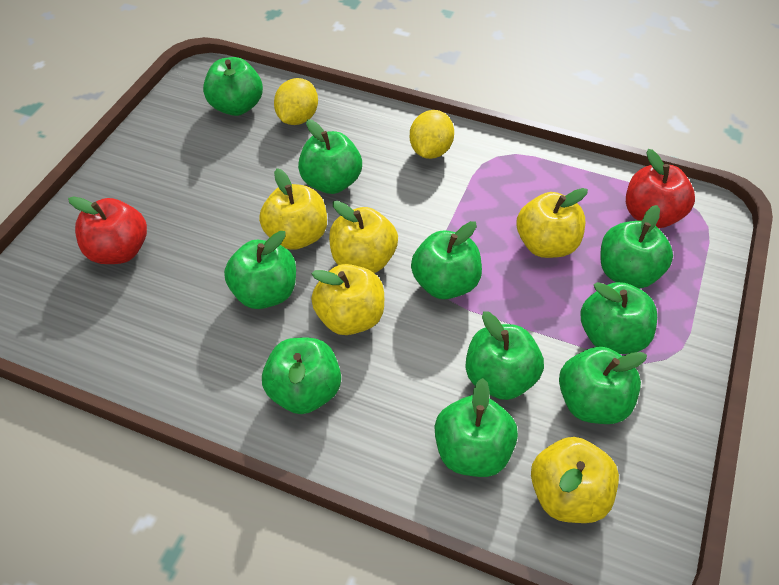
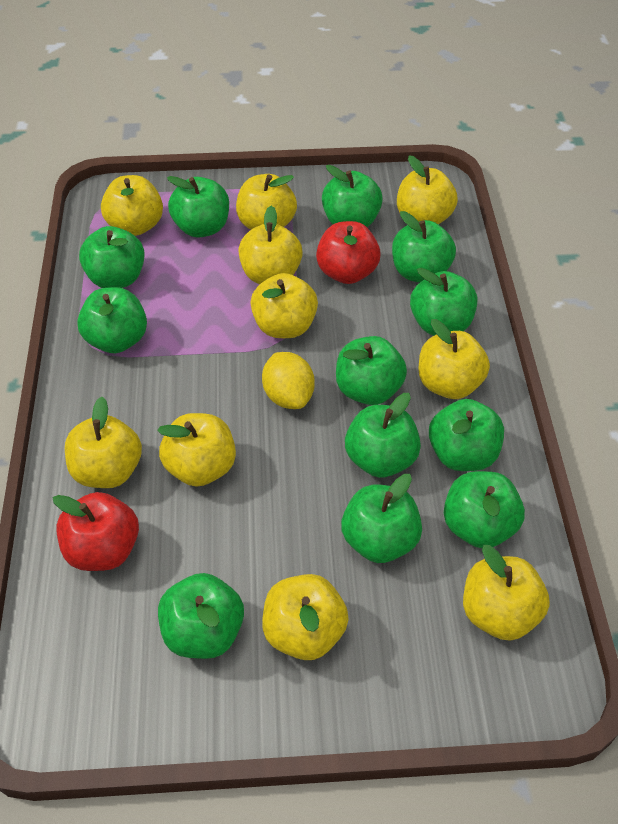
green apple: [203,57,263,116] [224,231,296,309] [262,338,341,414] [298,119,362,194] [411,221,482,299] [435,378,518,477] [465,311,544,400] [559,347,647,424] [580,282,657,354] [600,205,673,289] = 10 -> [77,287,147,353] [79,226,145,288] [158,573,244,659] [167,176,229,238] [322,165,383,227] [336,336,407,405] [341,474,422,563] [345,393,421,478] [392,211,456,283] [410,268,477,336] [429,399,504,471] [444,471,525,548] = 12
yellow apple: [259,168,327,250] [311,264,384,335] [329,201,398,273] [517,188,588,258] [531,437,619,523] = 5 -> [65,397,142,488] [101,175,163,236] [157,413,236,487] [236,174,297,230] [238,206,303,284] [251,273,318,338] [262,574,349,660] [397,155,458,224] [418,319,490,399] [463,545,550,641] = 10
yellow lemon: [274,78,318,125] [410,110,454,159] = 2 -> [262,352,315,409] = 1

